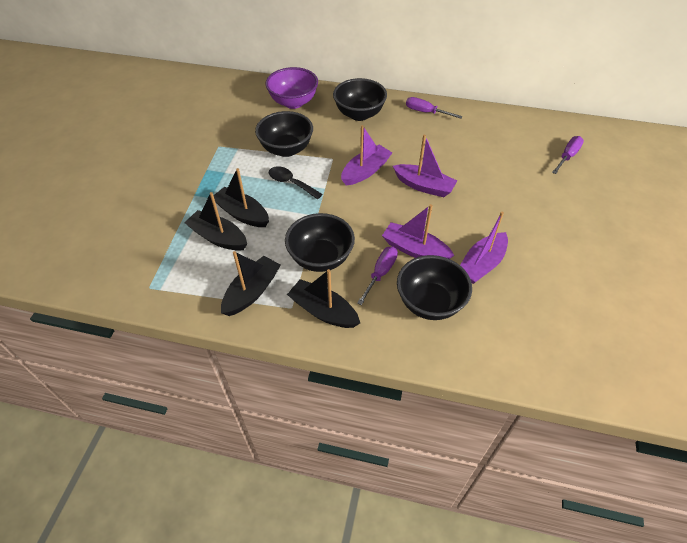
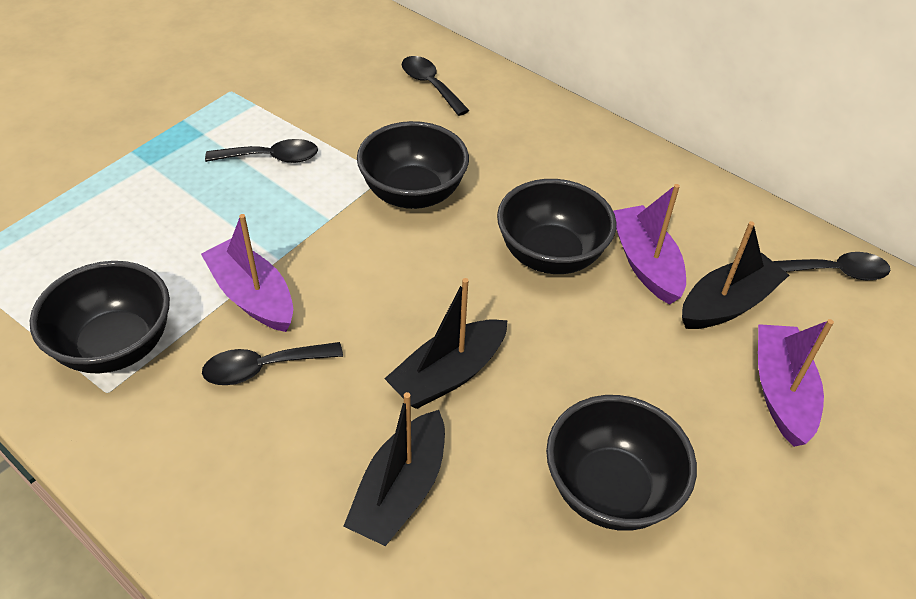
black boat: [184,192,247,251] [213,168,269,227] [221,251,280,316] [287,269,360,328] = 4 -> [343,392,445,546] [384,278,508,409] [682,221,789,329] = 3
black spoon: [269,166,323,199] = 1 -> [202,342,343,385] [205,139,318,163] [402,56,470,116] [773,252,890,280] = 4
purple boat: [341,125,393,185] [382,204,454,259] [393,134,457,197] [460,212,508,284] = 4 -> [201,214,293,332] [613,184,686,305] [758,319,834,447] = 3
purple bowl: [266,67,318,109] = 1 -> none = 0
purple screwdriver: [357,246,398,305] [406,97,463,119] [552,136,584,174] = 3 -> none = 0

